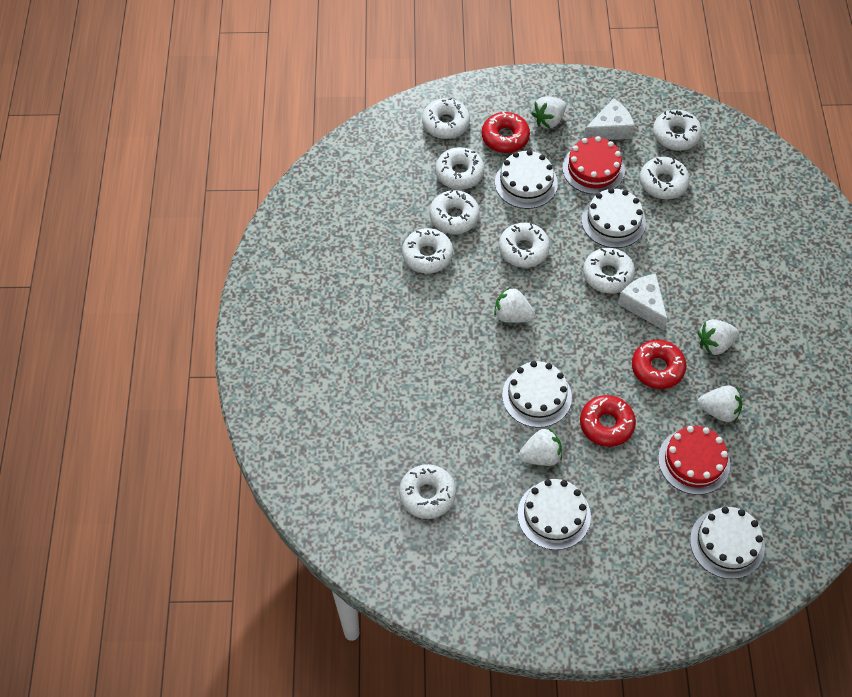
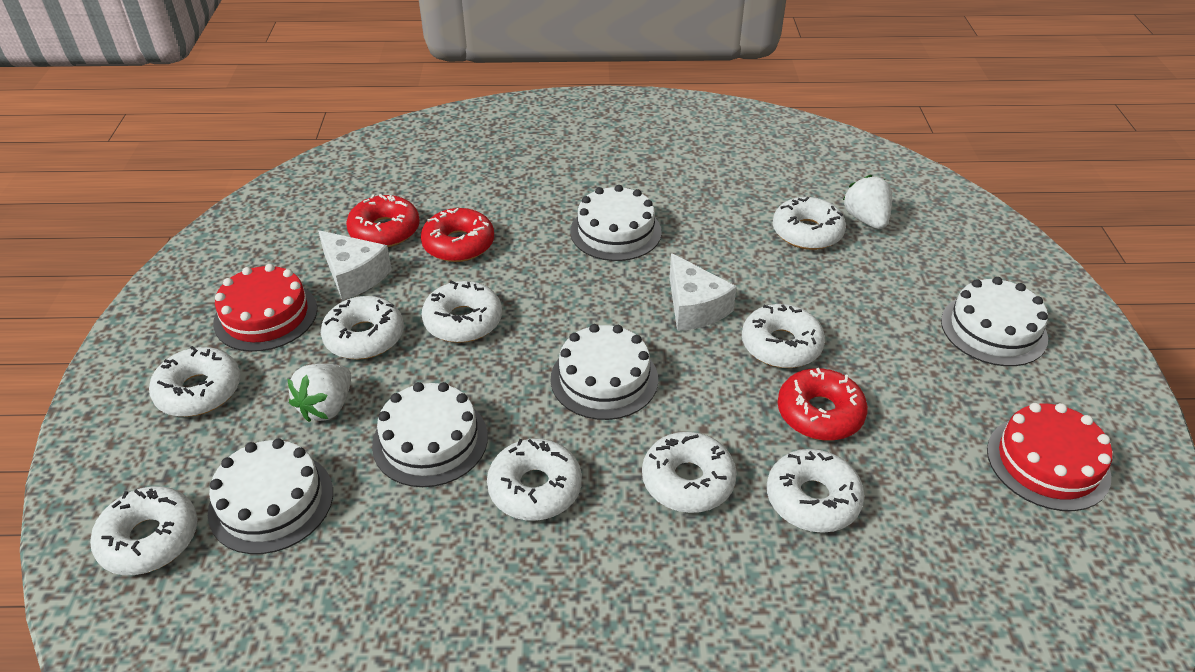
white strawberry: [494,287,535,323] [518,428,562,466] [531,96,566,128] [698,319,739,355] [698,385,742,422] = 5 -> [288,364,351,422] [843,175,892,229] = 2

